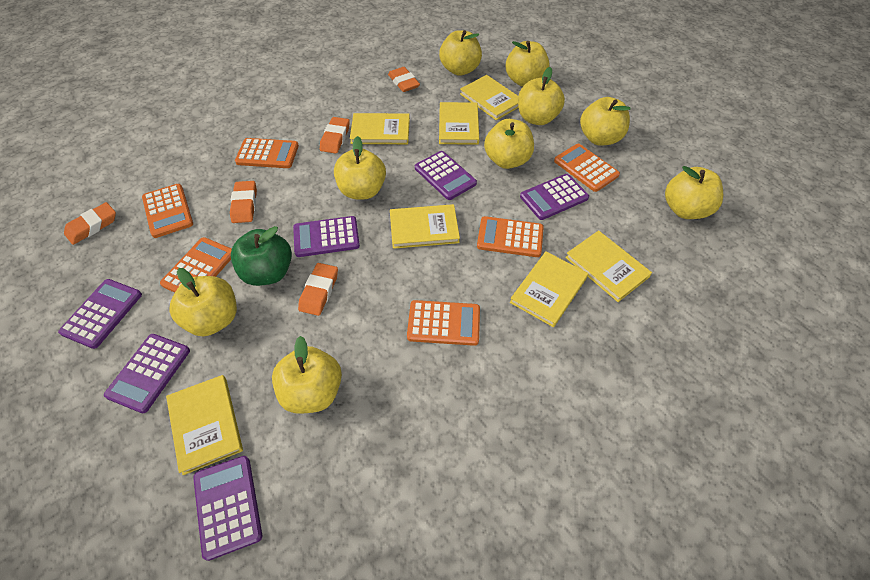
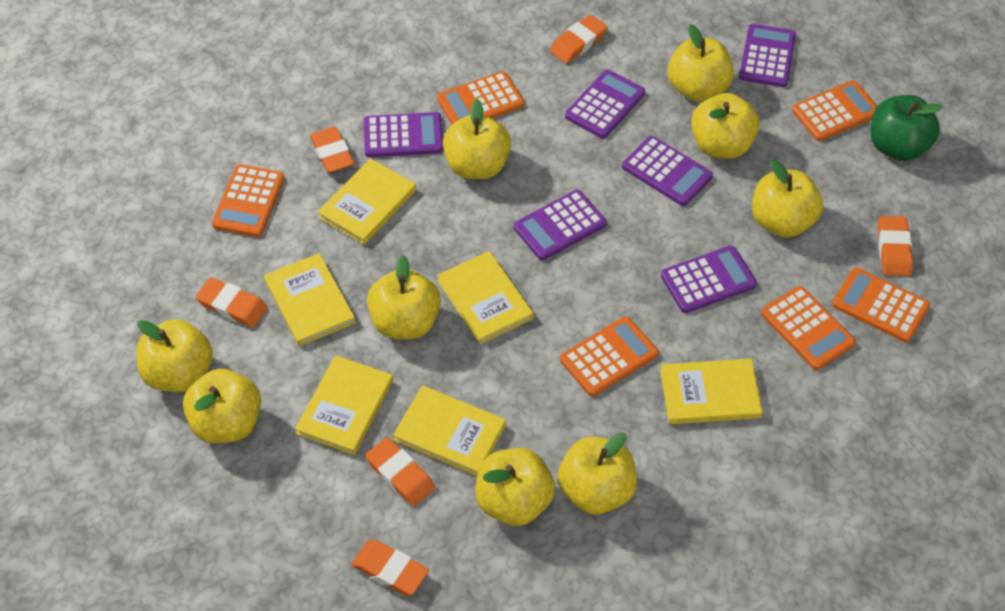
orange eraser: [64,202,116,245] [230,181,257,223] [298,263,338,316] [320,117,350,154] [388,67,420,92] = 5 -> [196,277,268,328] [310,126,354,173] [351,540,429,595] [365,437,435,507] [550,15,608,64] [878,216,913,276] = 6
yellow book: [166,375,243,475] [350,113,410,144] [390,204,460,249] [439,102,479,145] [460,75,518,120] [510,251,588,327] [565,230,652,302] = 7 -> [264,253,356,346] [295,355,393,455] [318,158,416,245] [393,385,506,476] [437,251,534,344] [660,359,763,424] = 6

